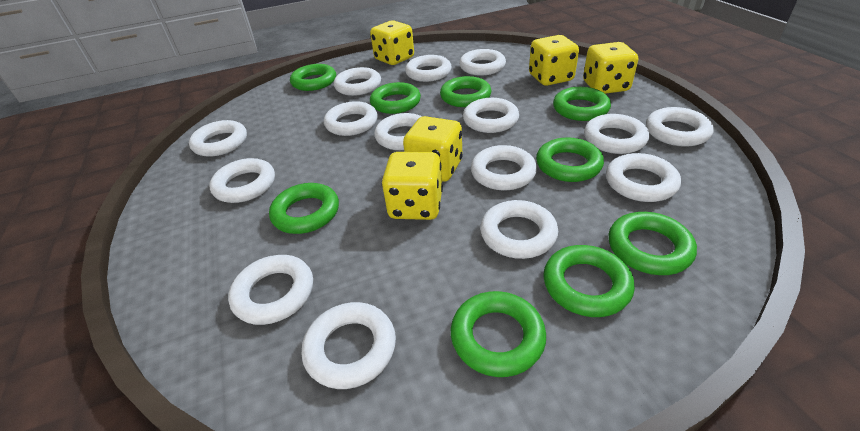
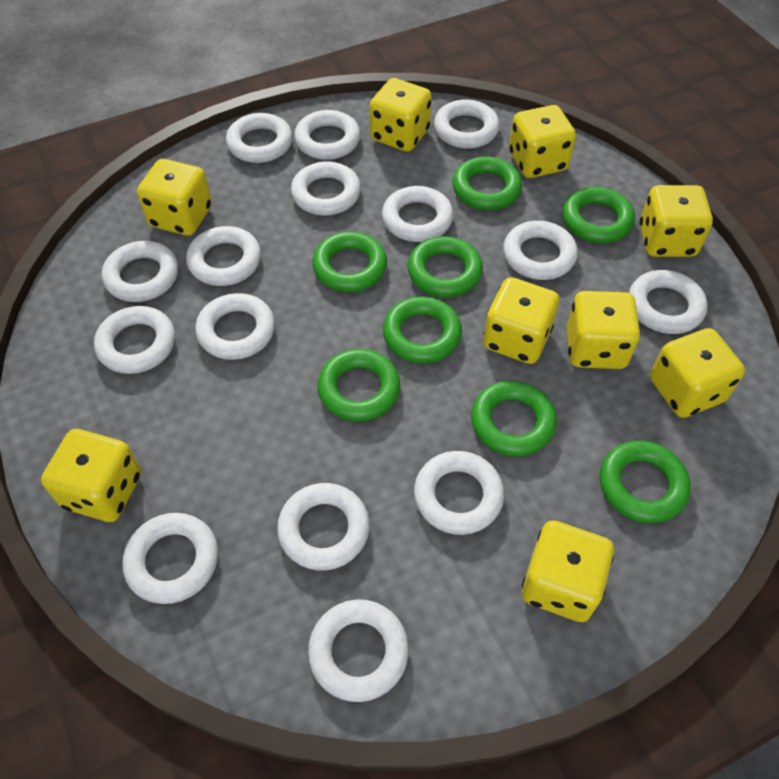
green ring: [269,183,339,234] [290,64,336,91] [370,82,421,114] [440,76,492,107] [451,291,546,377] [536,137,604,182] [543,245,635,317] [553,87,611,121] [608,212,697,275] = 9 -> [312,232,387,292] [317,349,400,421] [383,296,462,363] [408,236,483,297] [453,157,522,210] [471,381,557,456] [563,187,635,243] [600,441,691,523] = 8
yellow dice: [370,20,414,65] [382,152,443,220] [403,116,463,182] [529,35,579,86] [583,42,638,94] = 5 -> [41,429,141,522] [137,159,212,236] [370,78,432,152] [483,277,559,364] [509,105,576,178] [522,520,614,622] [567,291,640,369] [640,185,713,257] [650,328,745,418] = 9

